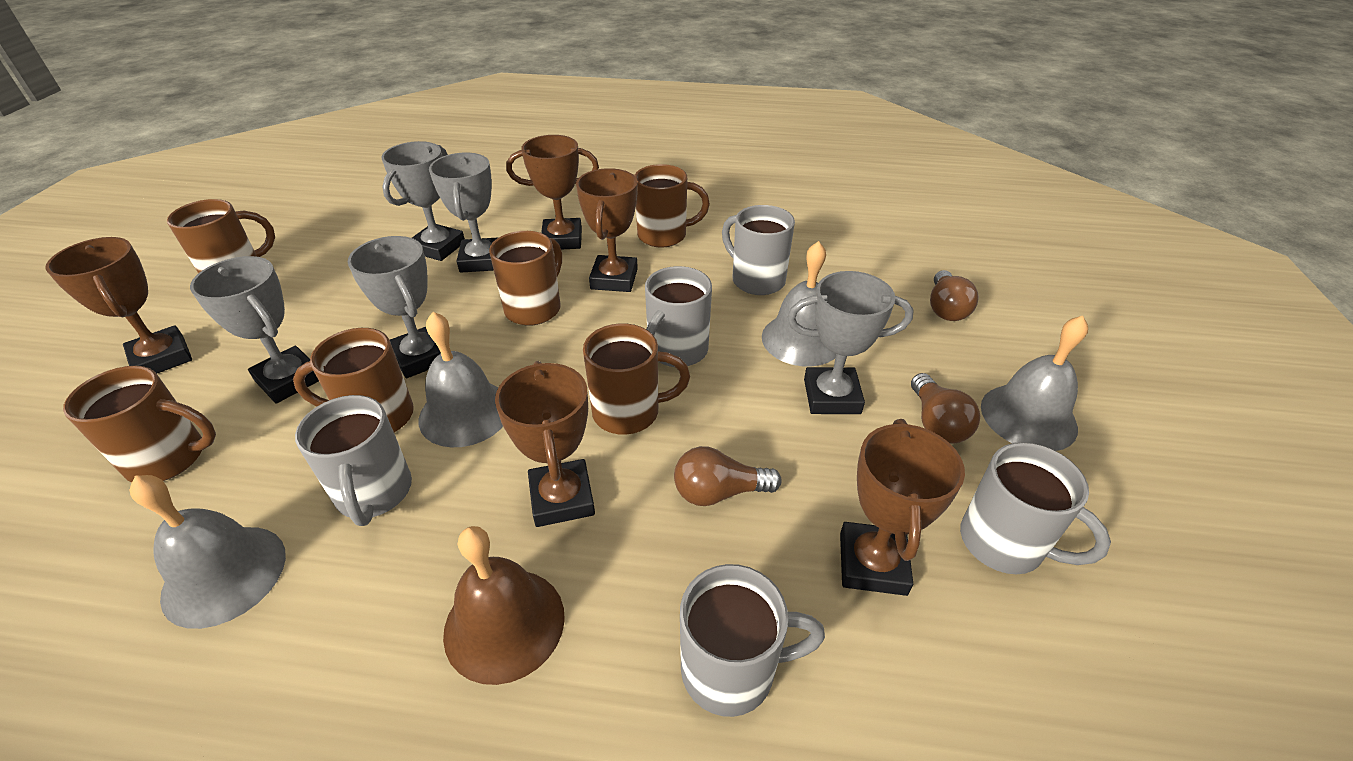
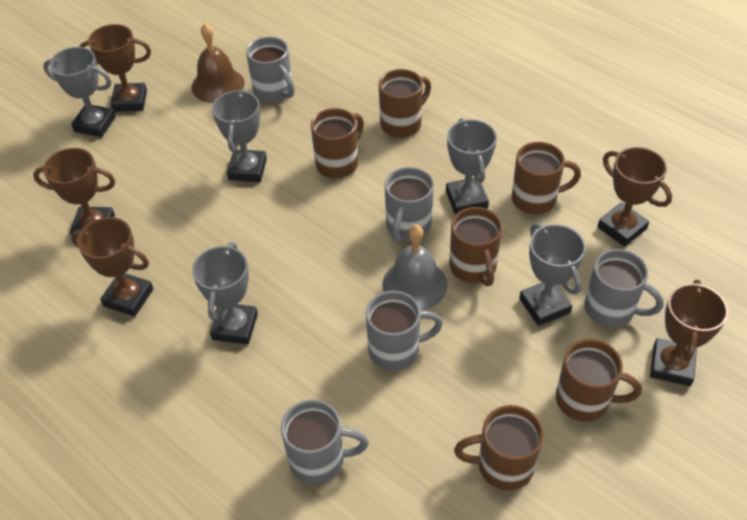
brown light bulb: [674,446,781,506] [911,373,980,443] [930,270,979,321] = 3 -> none = 0
grey bell: [129,475,286,629] [419,312,503,448] [762,241,836,367] [981,316,1088,451] = 4 -> [383,225,447,311] = 1

